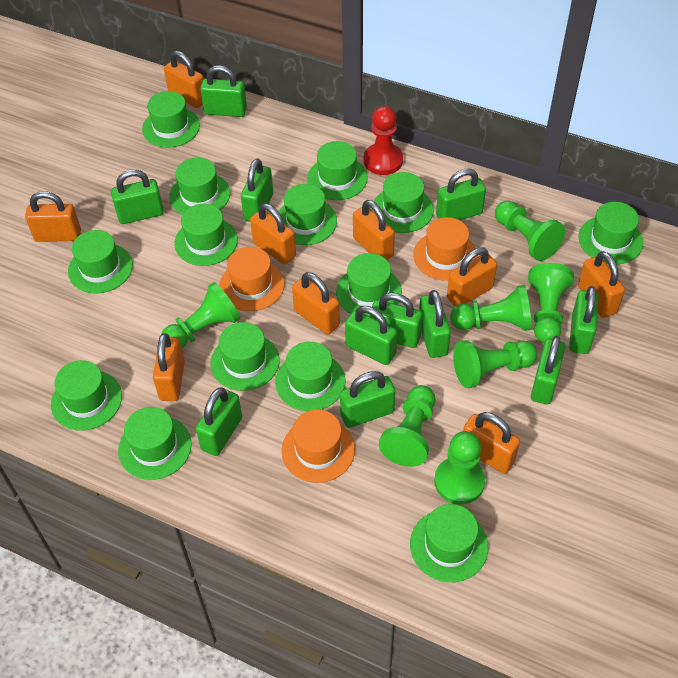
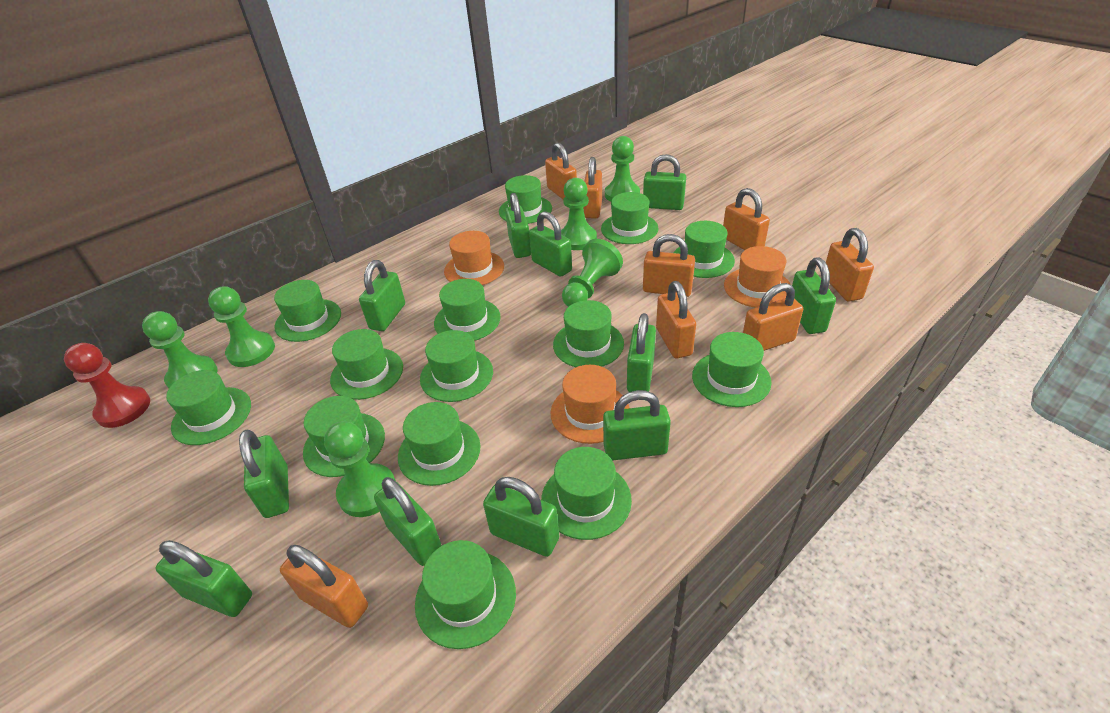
green pawn: [161,282,240,348] [379,385,435,467] [434,431,485,505] [450,285,532,331] [453,340,537,388] [495,201,565,261] [528,263,574,343] = 7 -> [142,311,217,389] [208,286,275,367] [324,421,396,517] [561,178,597,250] [562,239,623,307] [605,136,640,202] = 6
orange padlock: [25,191,81,242] [153,333,185,401] [164,51,204,108] [250,204,296,265] [292,272,340,335] [353,200,395,260] [447,247,497,306] [463,412,520,474] [578,251,625,318] = 9 -> [280,545,368,628] [545,143,577,199] [583,157,602,218] [643,234,695,297] [656,281,696,358] [723,188,770,250] [743,283,803,351] [826,228,874,302] = 8

